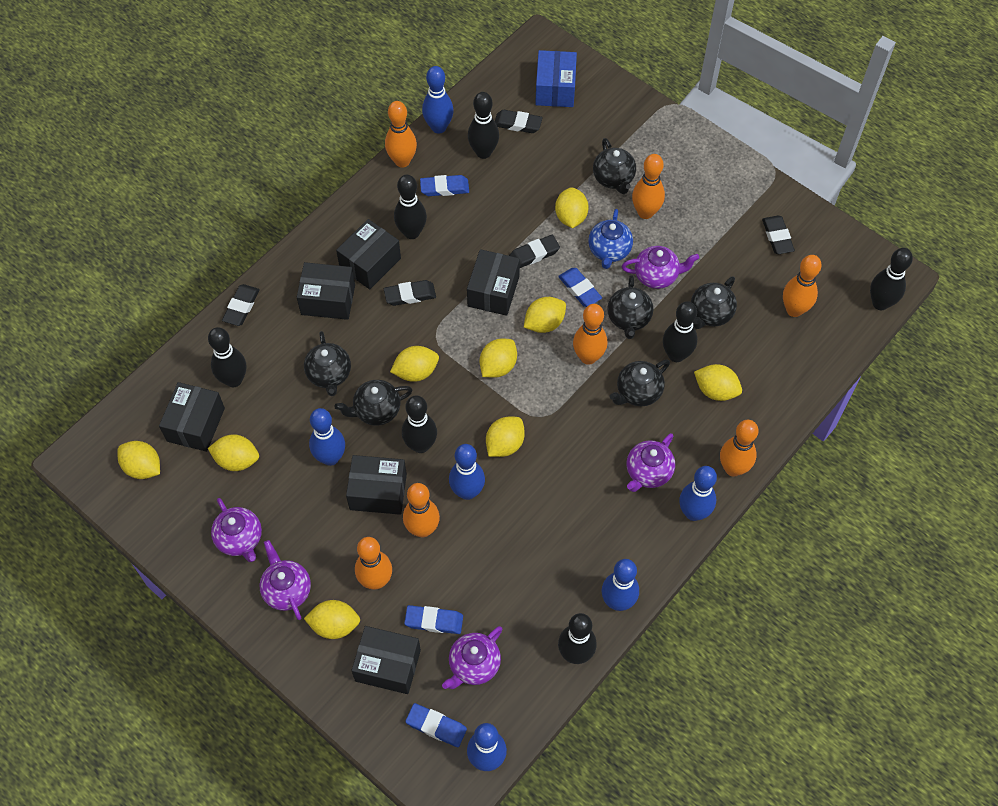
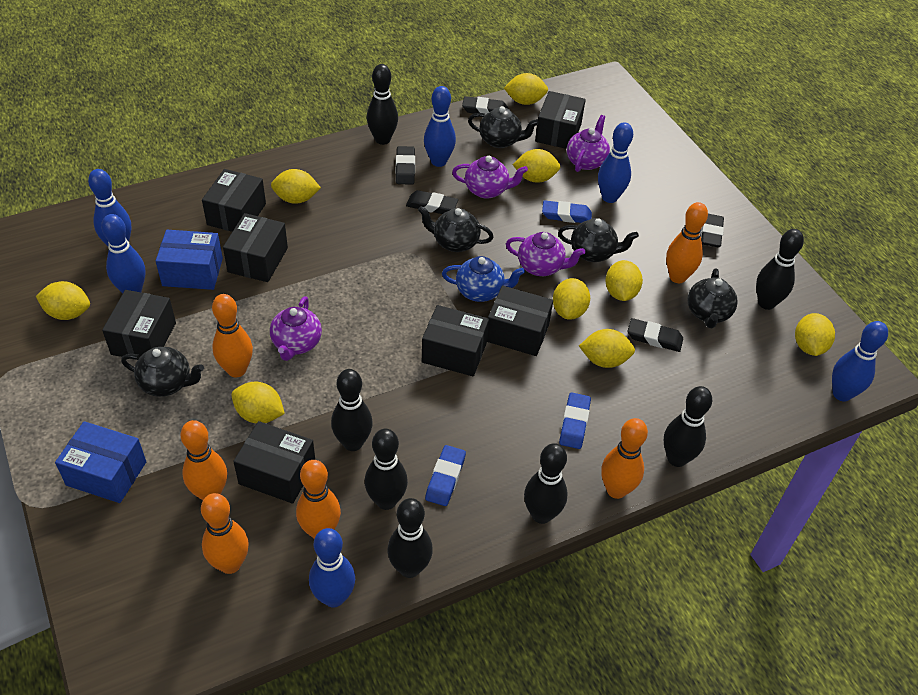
black box: [159,382,225,452] [297,262,355,320] [336,219,401,289] [346,455,407,515] [352,626,421,694] [467,249,520,316] = 6 -> [102,290,176,360] [202,169,266,232] [223,213,288,282] [233,421,315,504] [422,305,489,376] [487,285,553,356] [535,91,586,149] = 7
black teapot: [304,331,351,396] [334,380,413,426] [593,138,636,194] [607,275,653,339] [609,360,670,406] [691,276,737,329] = 6 -> [121,347,204,397] [418,206,494,252] [468,106,539,148] [558,218,639,262] [687,269,738,328] = 5
blue box: [535,50,577,107] = 1 -> [55,421,146,503] [156,230,223,290] = 2
blue eraser: [404,605,463,634] [405,703,467,747] [420,175,469,196] [558,268,602,307] = 4 -> [425,445,466,506] [542,200,592,223] [559,393,591,449] = 3
orange bowling pin: [355,537,392,590] [385,101,417,168] [403,483,440,537] [573,304,607,365] [632,154,665,219] [720,420,758,476] [783,255,822,317] = 7 -> [181,420,227,500] [201,493,249,574] [212,294,253,377] [296,460,341,539] [601,418,648,499] [666,202,708,283] = 6
purple teapot: [211,498,262,562] [260,540,311,620] [442,626,502,689] [622,246,699,289] [627,433,675,492] = 5 -> [270,296,322,361] [452,156,528,199] [506,232,585,276] [567,115,610,172] = 4

